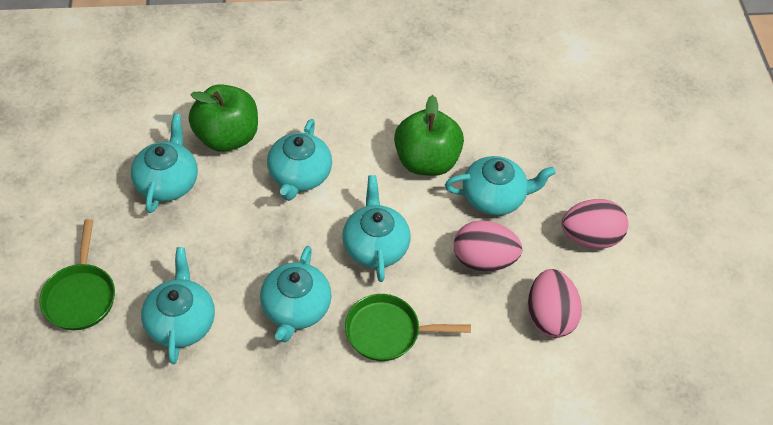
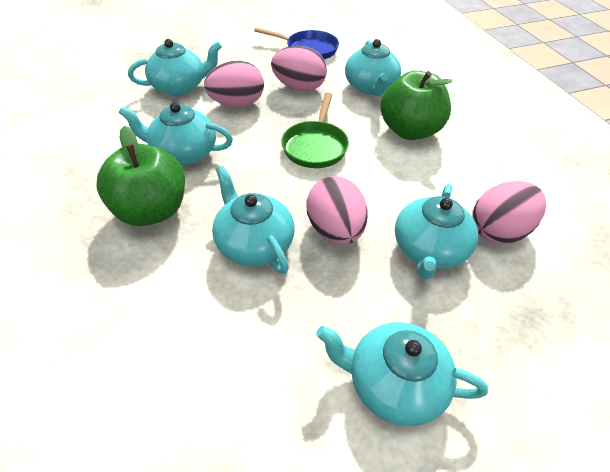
blue pan: none = 0 -> [254,27,339,59] = 1
green pan: [39,219,115,330] [345,294,471,361] = 2 -> [281,92,349,168] = 1
pink egg: [454,220,522,272] [528,269,582,338] [562,199,628,249] = 3 -> [204,61,264,107] [271,46,327,92] [306,176,368,244] [473,181,546,244] = 4

